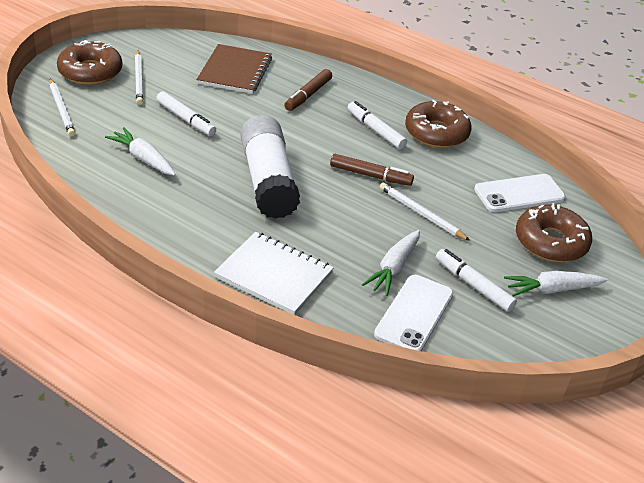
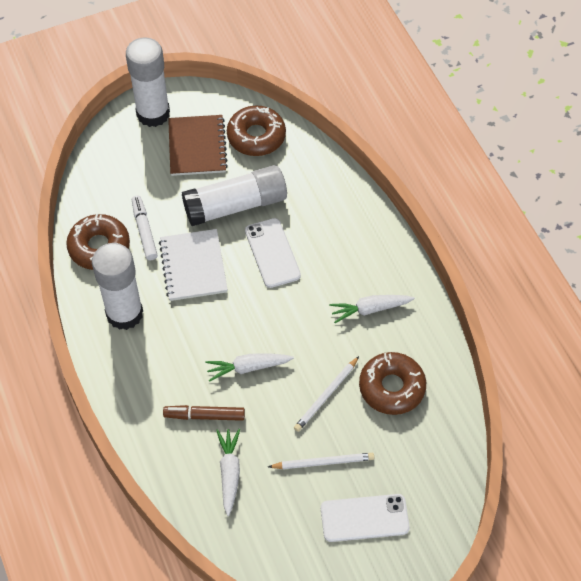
brown marker: [284,69,332,111] [330,154,414,186] = 2 -> [163,405,245,421] = 1
white glue stick: [240,115,300,219] = 1 -> [92,243,143,330] [126,37,170,127] [182,165,287,226] = 3
white marker: [156,91,216,136] [348,101,407,149] [436,249,517,312] = 3 -> [132,195,158,260] = 1
white pencil: [49,78,75,136] [135,50,143,105] [380,182,470,241] = 3 -> [268,453,374,469] [294,356,359,432] = 2

